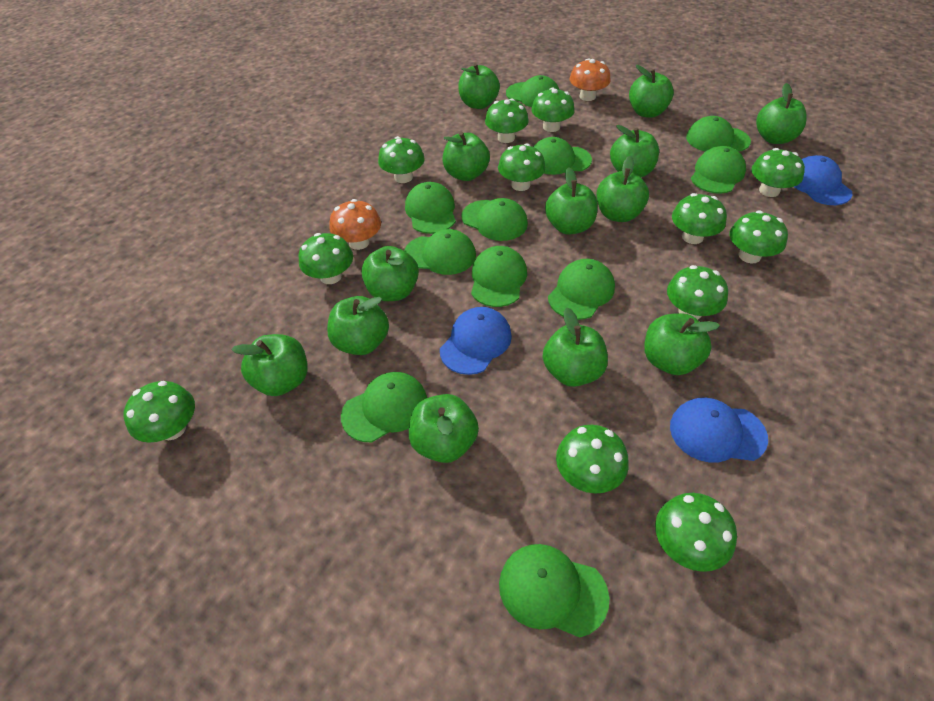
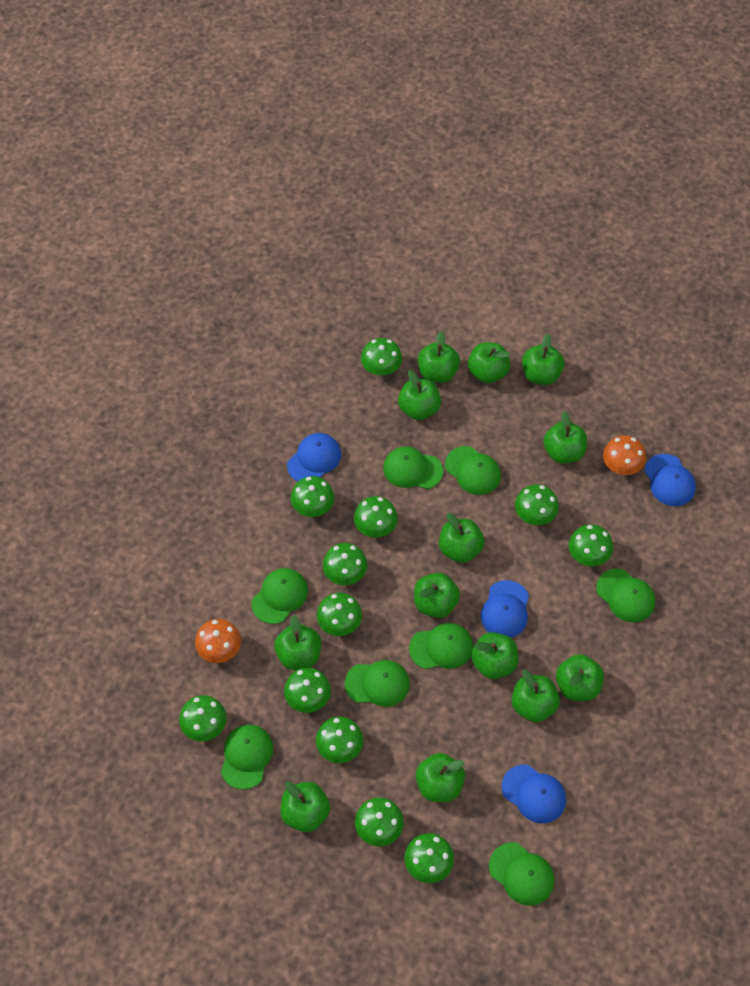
blue cap: [440,307,512,375] [670,398,768,463] [794,155,852,205] = 3 -> [287,433,341,481] [481,580,529,638] [502,764,566,823] [644,454,696,506] = 4
green cap: [341,372,427,442] [404,229,476,275] [405,182,456,234] [461,198,528,241] [471,246,527,307] [499,544,609,637] [506,75,559,107] [533,137,592,175] [548,259,615,320] [686,116,751,151] [691,146,746,194] = 11 -> [221,725,273,789] [251,568,308,624] [345,660,410,707] [383,446,443,489] [409,623,473,669] [445,446,501,495] [489,842,554,906] [596,569,655,622] = 8

